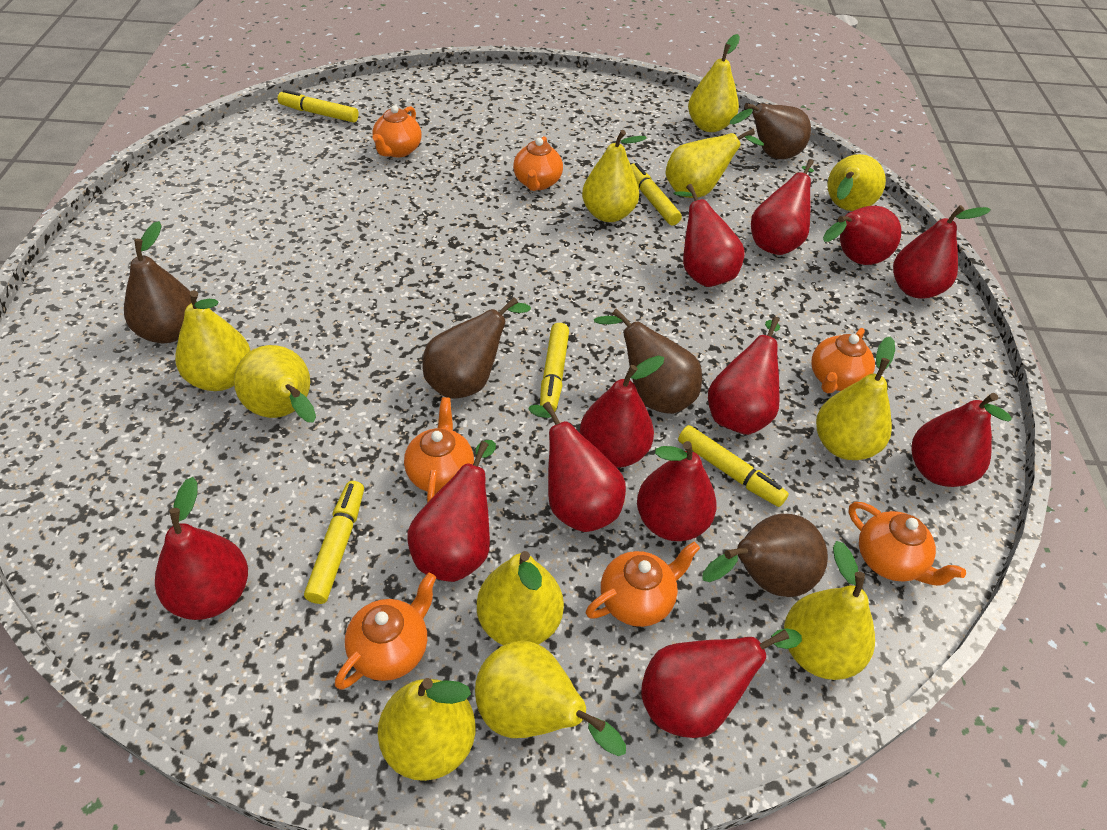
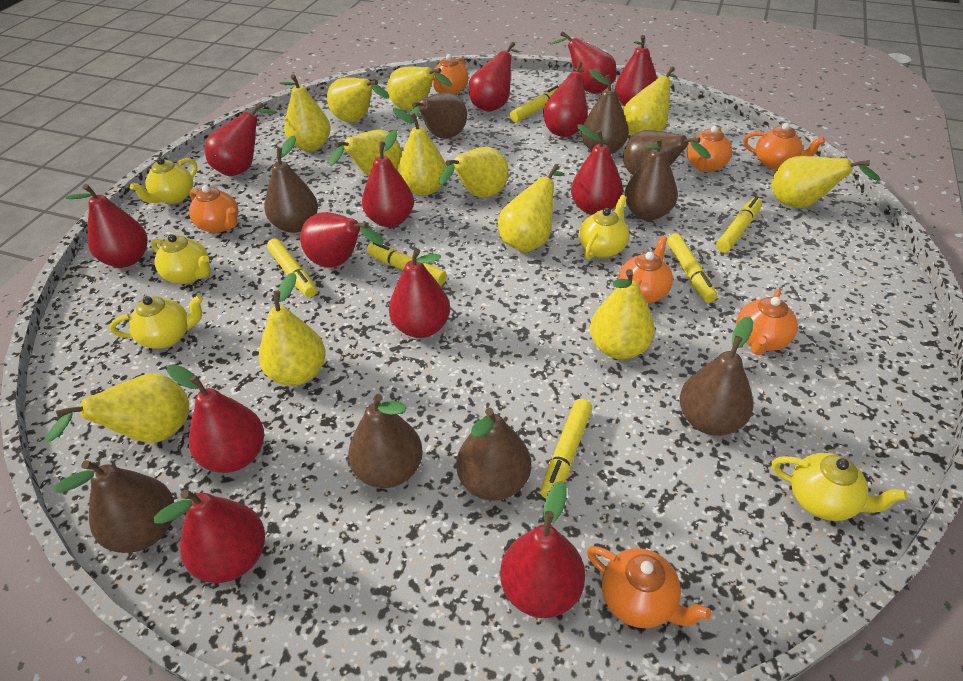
brown pear: [124,221,192,343] [423,297,531,399] [594,308,702,414] [703,514,828,597] [730,103,811,159] = 5 -> [54,460,174,553] [264,135,318,233] [348,394,423,488] [407,92,467,139] [456,408,531,501] [582,69,629,154] [623,130,711,175] [624,136,678,220] [680,316,753,436] = 9
red pear: [155,477,248,620] [407,440,496,582] [528,402,626,532] [579,356,664,468] [637,441,717,541] [641,628,802,738] [673,184,745,287] [708,317,780,435] [751,159,814,255] [823,206,901,265] [893,205,991,298] [912,393,1012,487] = 12 -> [66,184,148,267] [154,490,265,583] [167,364,264,473] [205,102,276,176] [300,212,384,267] [362,130,414,227] [389,248,450,338] [468,42,520,112] [500,481,585,618] [543,61,588,137] [550,31,617,94] [571,124,623,215] [615,35,657,107] = 13
yellow marker: [278,90,359,123] [304,481,364,604] [540,323,569,412] [631,163,682,225] [678,425,789,507] = 5 -> [267,238,317,297] [367,243,447,286] [510,85,559,123] [540,399,592,499] [667,233,717,303] [716,197,762,253] = 6
yellow pear: [175,290,251,391] [234,345,316,423] [378,678,475,781] [475,641,626,756] [477,551,564,645] [582,130,647,222] [665,129,764,198] [688,34,740,132] [784,541,875,680] [816,336,895,460] [827,154,886,211] = 11 -> [46,374,189,443] [259,272,326,386] [279,74,331,151] [327,77,389,122] [328,130,402,176] [387,67,452,111] [393,108,446,196] [438,147,508,198] [498,164,564,252] [590,269,655,359] [623,66,677,136] [772,156,880,208] = 12
yellow teapot: none = 0 -> [110,295,203,349] [130,158,197,204] [151,234,211,284] [579,195,629,260] [772,453,907,521] = 5

